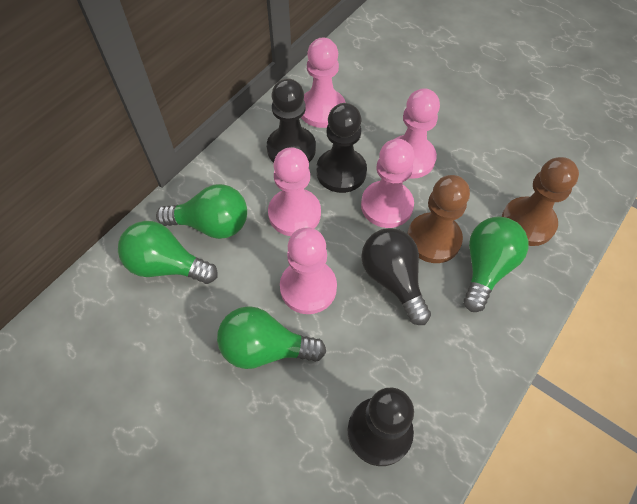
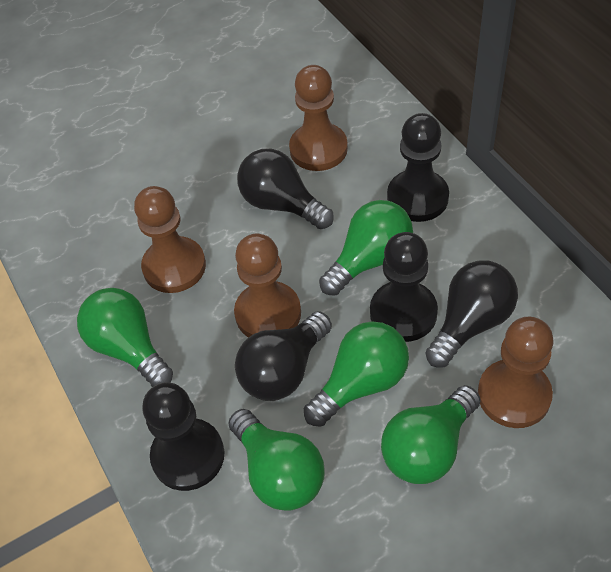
black light bulb: [361,228,431,325] = 1 -> [235,311,332,401] [237,149,334,229] [425,260,518,368] = 3
brown pawn: [407,175,470,263] [502,157,579,246] = 2 -> [134,186,206,293] [234,234,301,338] [289,65,348,171] [478,317,554,428] = 4
green light bulb: [118,221,218,284] [156,184,247,239] [217,306,326,369] [464,217,528,312] = 4 -> [77,288,173,387] [228,409,325,511] [304,321,409,427] [319,200,413,296] [381,385,481,484] = 5
pink pawn: [268,147,321,236] [280,227,337,314] [301,38,346,128] [361,139,415,228] [395,88,440,179] = 5 -> none = 0

